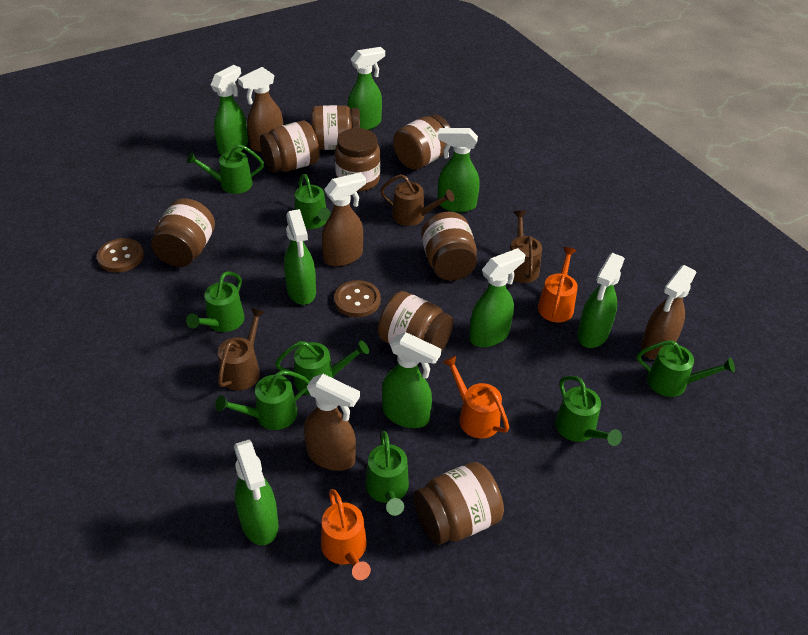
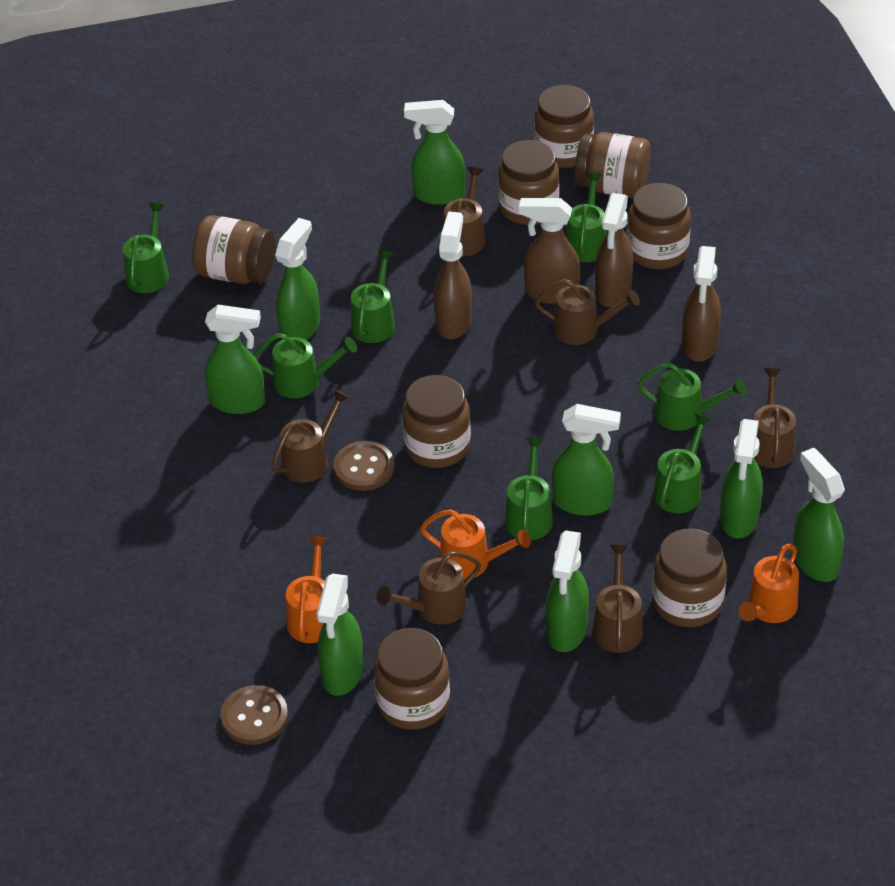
brown watering can: [218,308,265,391] [380,174,454,226] [510,210,542,283] = 3 -> [271,389,350,483] [376,551,481,625] [443,167,485,256] [535,279,640,345] [592,545,643,653] [753,368,796,468] = 6
green watering can: [186,271,245,332] [187,144,264,194] [215,370,310,430] [275,340,369,395] [295,174,331,229] [366,431,409,516] [555,376,622,446] [637,340,735,397] = 8 -> [123,203,169,293] [253,333,357,398] [351,250,395,343] [505,438,553,540] [565,172,607,262] [637,363,746,431] [653,414,712,513] = 7

